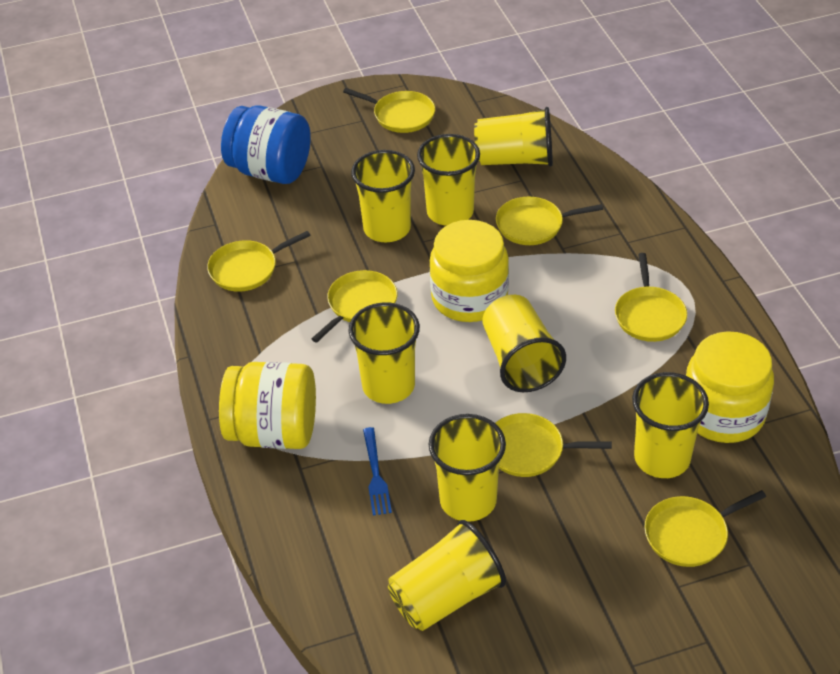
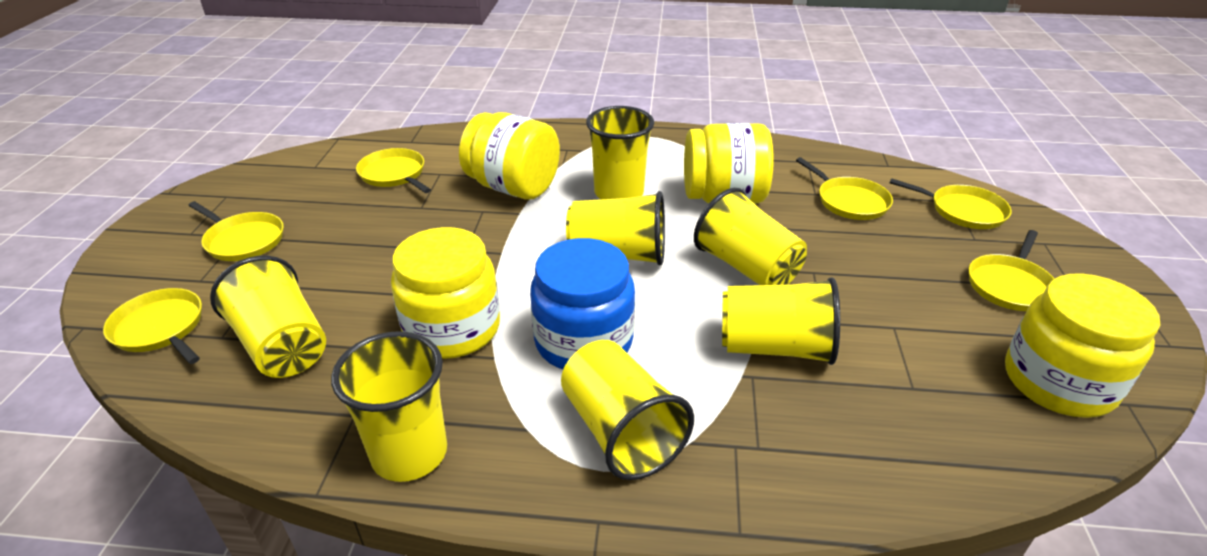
blue fork: [363,427,392,515] = 1 -> none = 0
yellow cup: [348,303,420,404] [351,150,415,242] [388,520,506,631] [417,134,480,226] [429,414,506,522] [474,107,553,167] [482,295,566,392] [632,372,709,478] = 8 -> [210,256,326,378] [331,331,447,482] [561,340,694,480] [566,191,665,265] [586,106,654,199] [694,188,807,285] [722,277,840,365] = 7
yellow jar: [219,362,316,449] [429,220,509,322] [686,331,774,443] = 3 -> [391,227,500,359] [459,112,560,200] [684,123,774,203] [1005,273,1160,418] = 4
yellow pan: [207,231,311,292] [312,270,397,343] [343,88,435,133] [495,413,612,477] [496,197,603,245] [615,253,687,342] [644,490,766,567] = 7 -> [103,288,202,364] [188,201,284,261] [356,148,431,193] [796,157,893,220] [890,178,1012,229] [969,230,1054,311] = 6

